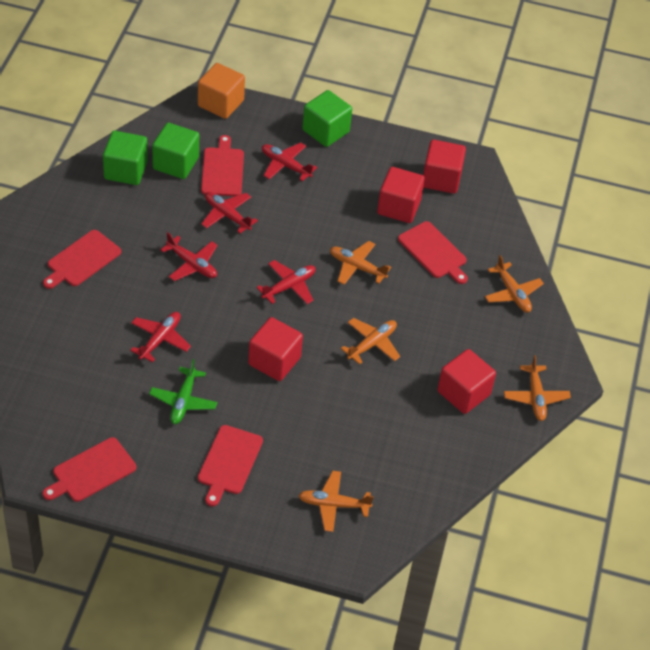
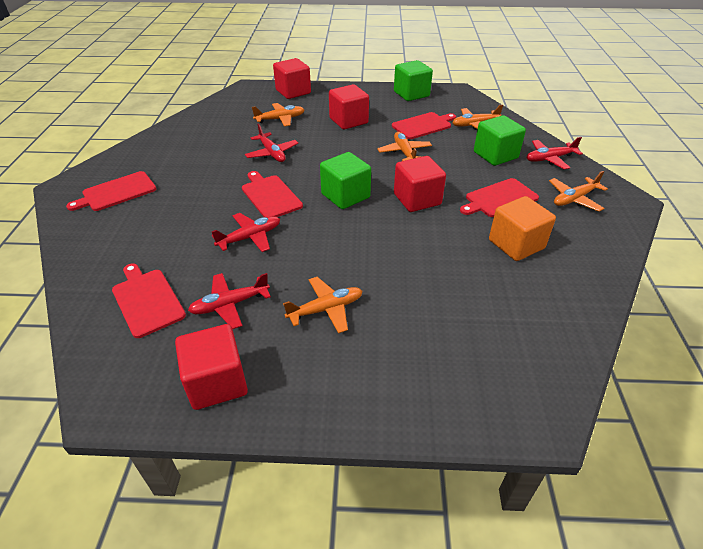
green plane: [149,359,217,424] = 1 -> none = 0
red plane: [130,312,191,362] [160,232,218,281] [201,192,258,233] [256,260,316,304] [262,142,317,181] = 5 -> [188,273,271,329] [212,213,280,252] [245,124,298,162] [526,137,583,169] = 4

